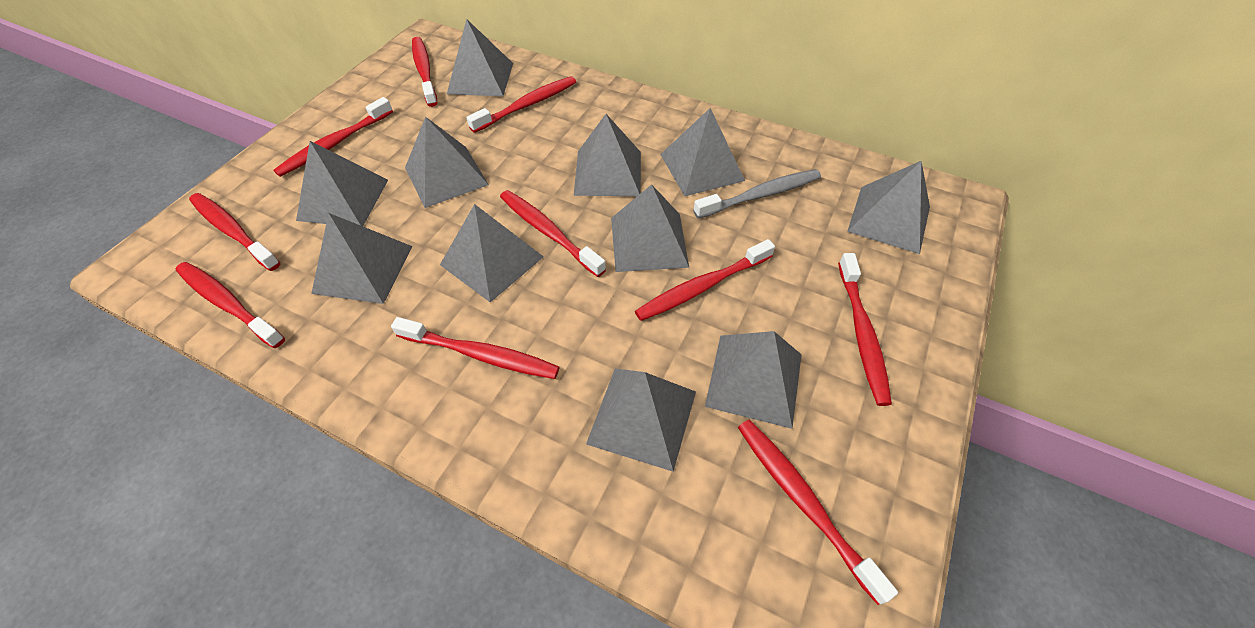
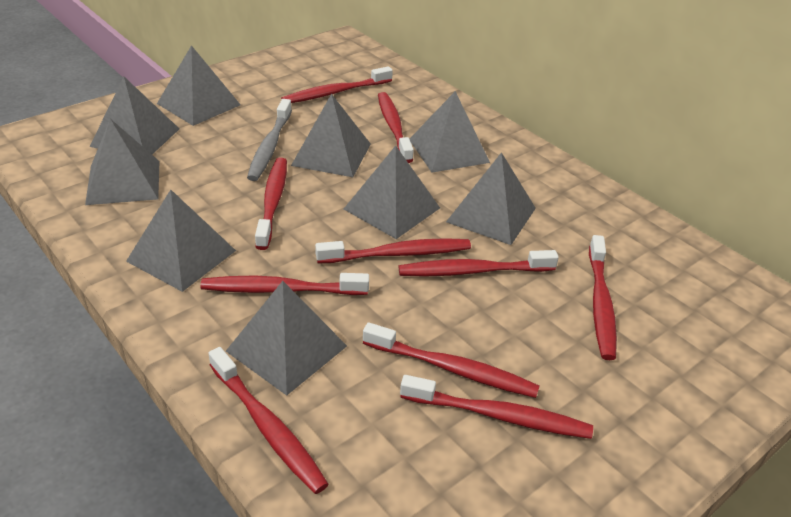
grey pyramid: [296,141,388,226] [311,213,412,304] [405,117,489,208] [440,204,544,303] [447,19,513,96] [574,114,641,196] [586,368,696,472] [611,184,689,272] [660,108,745,196] [705,331,802,429] [847,161,930,254] = 11 -> [85,119,160,205] [90,77,179,154] [126,190,236,292] [157,45,241,126] [226,281,347,396] [291,94,371,177] [344,146,440,239] [410,91,490,172] [446,152,536,245] = 9

